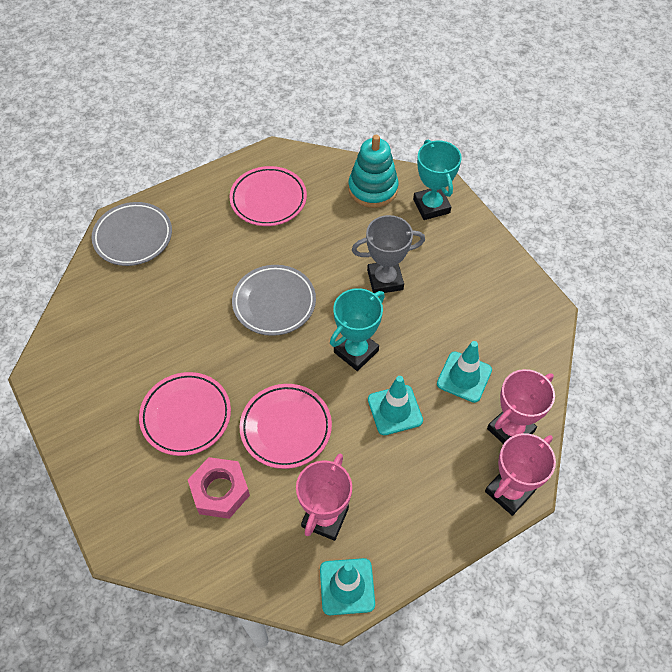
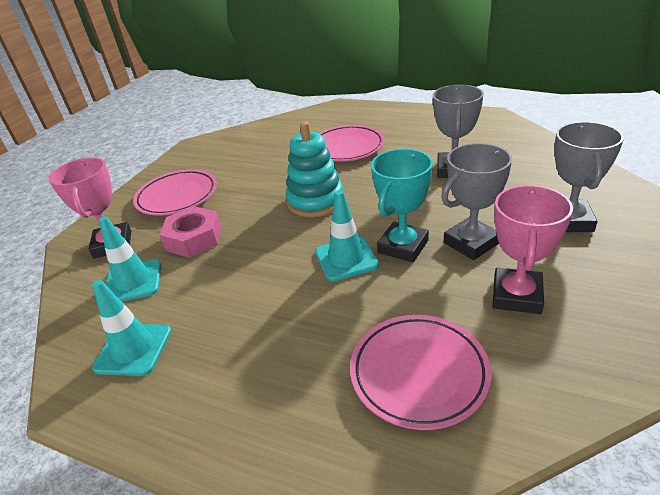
grey plate: [91,202,172,266] [232,265,316,336] = 2 -> none = 0
grey trophy: [352,215,425,293] = 1 -> [433,85,484,178] [441,143,512,260] [554,122,624,232] = 3
pink trophy: [296,453,352,541] [485,433,556,516] [487,369,555,444] = 3 -> [49,157,131,258] [493,185,573,314] = 2
turquoise trophy: [330,288,385,371] [413,139,462,220] = 2 -> [371,149,433,262] = 1

